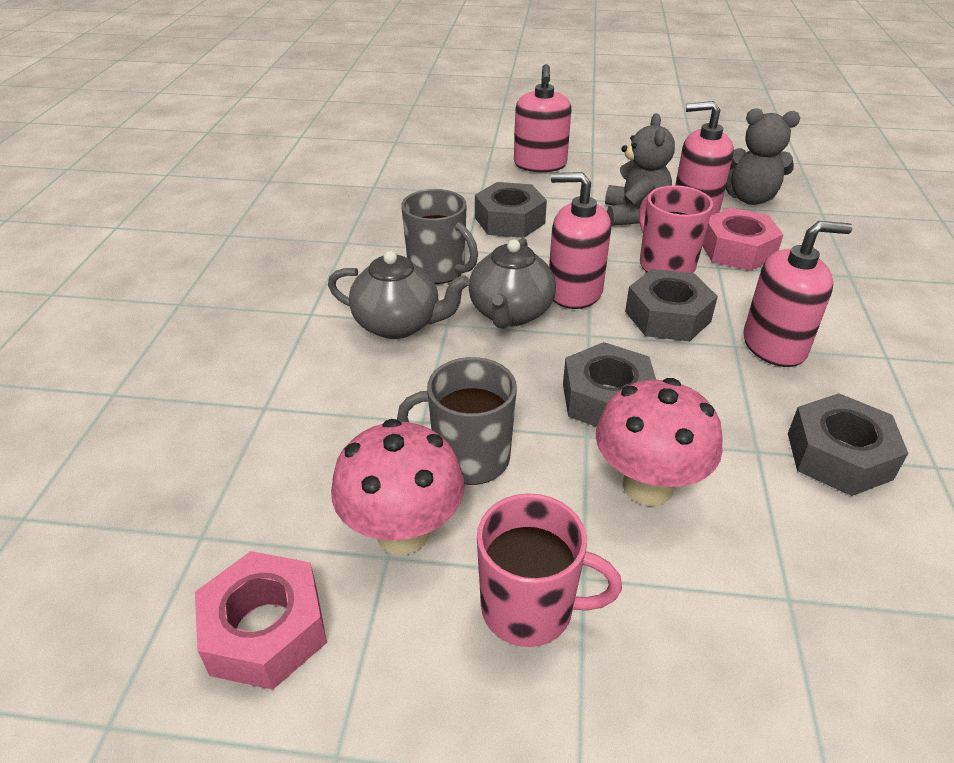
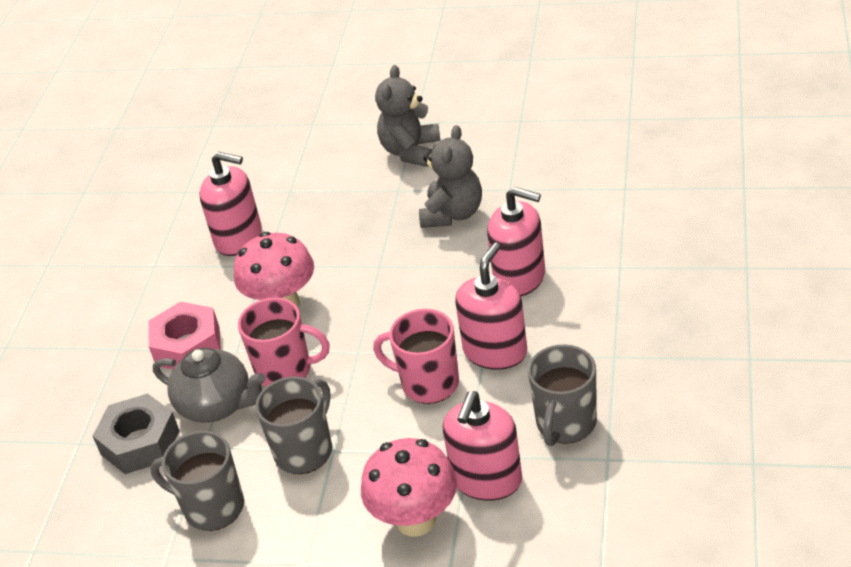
grey mug: [397,357,517,485] [401,189,478,284] = 2 -> [150,431,244,531] [255,376,332,474] [528,344,597,446] = 3
grey nut: [475,182,547,238] [563,342,656,427] [625,269,718,341] [788,393,908,496] = 4 -> [93,394,180,474] = 1
grey teapot: [328,251,470,339] [469,238,556,329] = 2 -> [153,348,265,423] = 1
pink nut: [195,551,327,690] [702,208,784,271] = 2 -> [149,302,221,369] = 1

